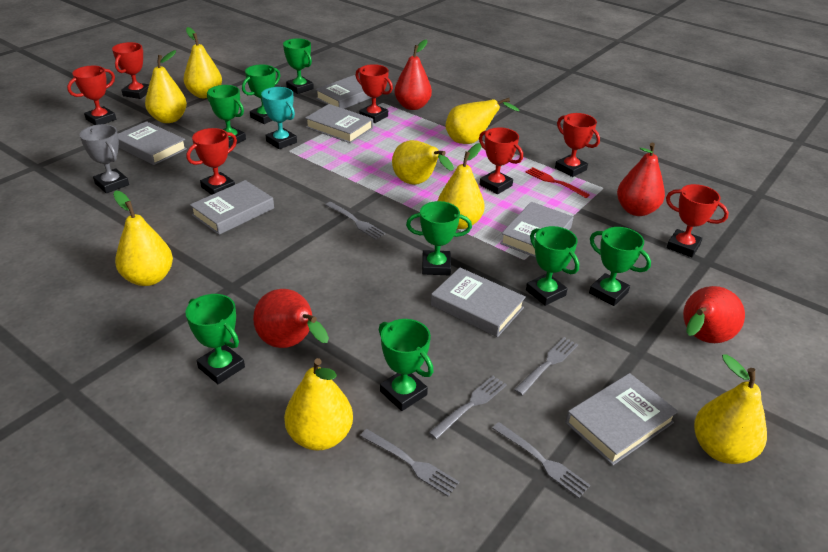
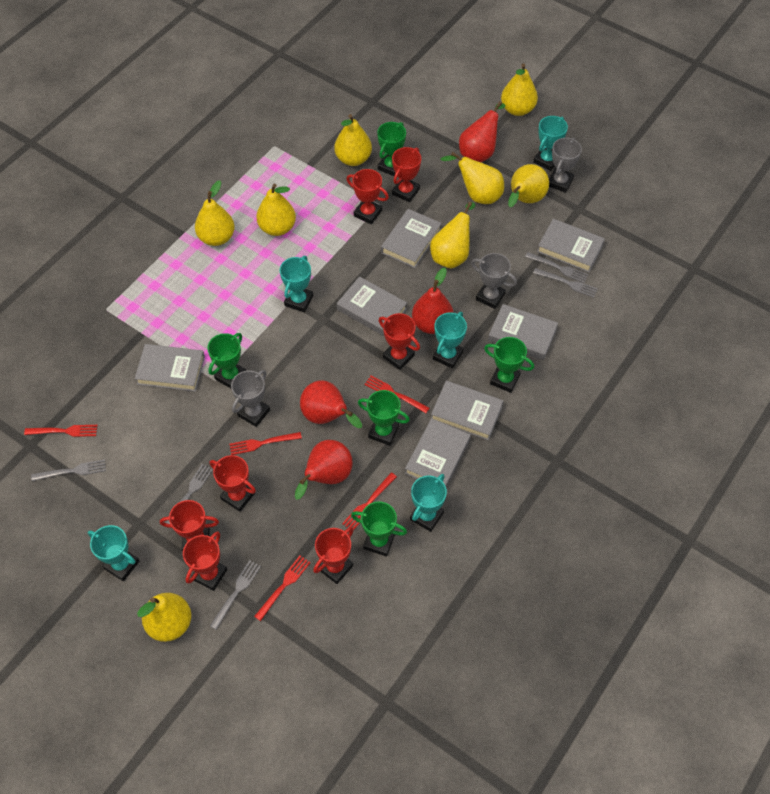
green trophy: [186,294,245,384] [207,85,246,148] [242,65,281,124] [283,38,314,94] [379,319,434,411] [406,201,472,275] [526,226,579,306] [589,227,651,306] = 8 -> [207,333,246,388] [351,502,407,557] [358,390,410,446] [377,122,406,176] [484,337,534,393] = 5
grey trophy: [79,124,129,193] = 1 -> [231,370,270,427] [471,253,517,309] [549,137,582,193] = 3
red fork: [525,167,590,198] = 1 -> [24,425,98,437] [229,432,302,455] [254,556,311,621] [342,472,397,530] [365,376,429,413] = 5
turquoise trophy: [261,87,297,149] = 1 -> [88,525,139,581] [280,256,313,312] [410,474,447,532] [433,312,467,369] [533,116,568,171] = 5

